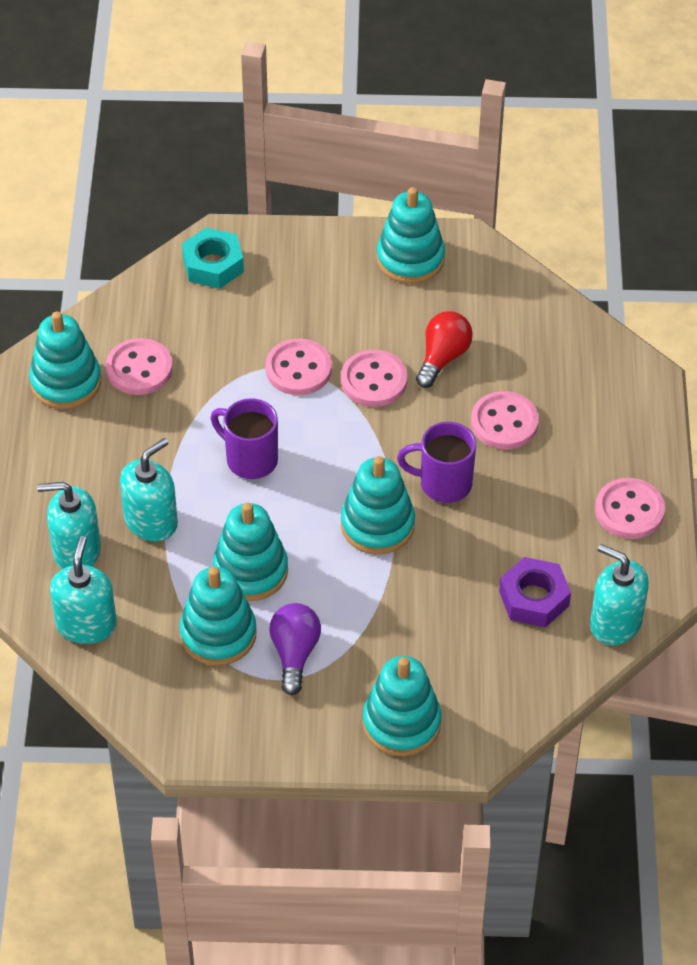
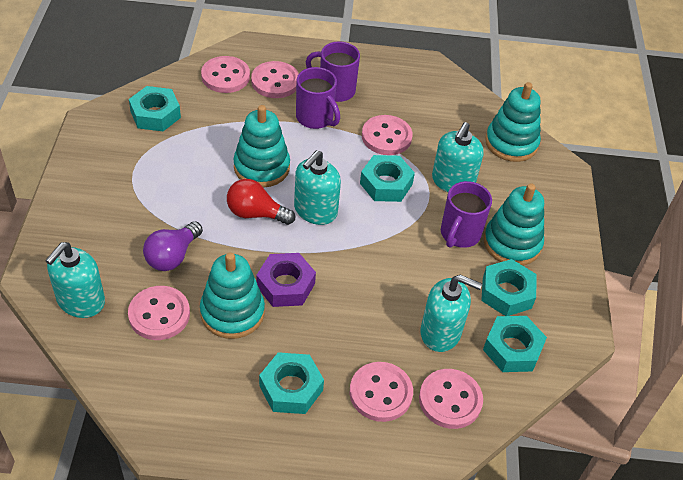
pink button: [106,338,173,395] [265,339,332,395] [341,350,407,407] [471,391,539,450] [595,478,665,539] = 5 -> [128,286,190,340] [201,56,250,93] [251,61,299,98] [350,362,413,422] [362,115,413,155] [419,369,483,429] = 6
purple mug: [211,398,278,479] [397,422,476,503] = 2 -> [296,67,340,129] [306,41,360,102] [441,181,492,248] = 3
turquoise nut: [182,227,244,289] = 1 -> [129,86,181,131] [259,352,324,414] [360,155,415,202] [481,259,537,316] [483,316,547,372] = 5
turquoise stacking toy: [29,311,101,409] [179,567,257,666] [213,502,288,601] [341,456,415,555] [363,656,441,756] [377,187,445,284] = 6 -> [200,252,265,339] [234,105,290,188] [484,183,544,266] [485,82,541,162] = 4

